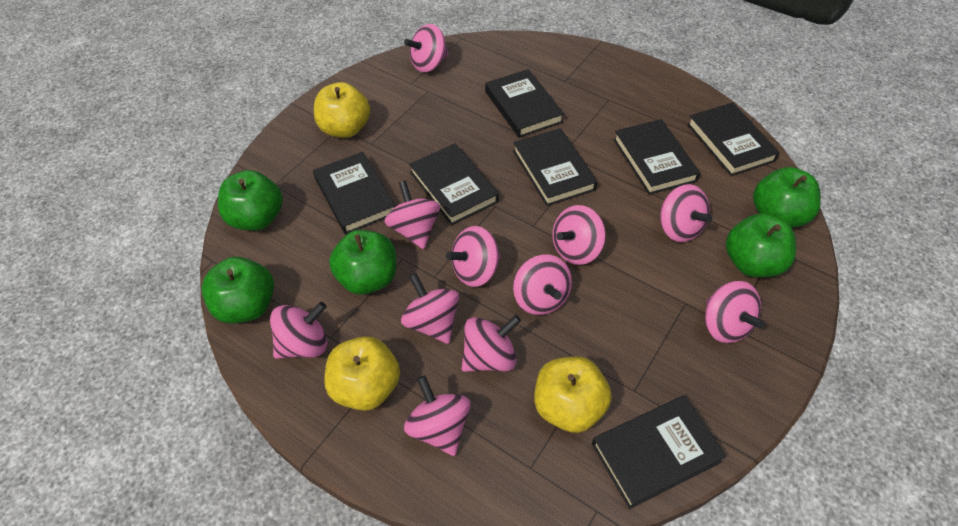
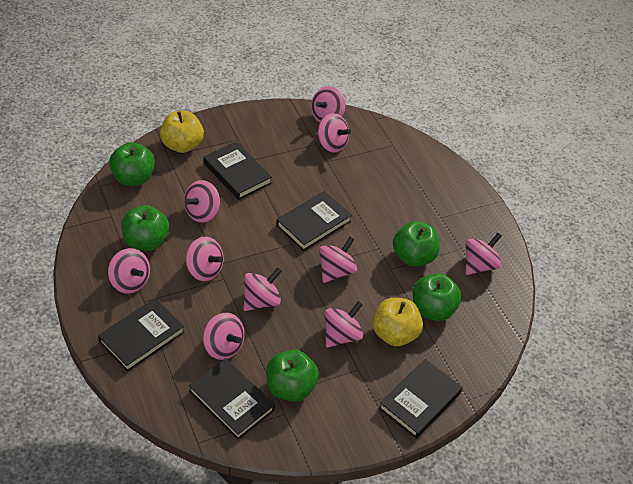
black book: [313,152,396,235] [409,144,499,225] [485,69,564,138] [513,128,597,206] [592,395,727,509] [613,119,700,195] [687,102,780,176] = 7 -> [98,298,185,372] [189,358,275,440] [203,141,272,200] [276,191,352,251] [379,359,463,439] = 5
pink spinning top: [270,302,327,359] [385,180,440,249] [401,273,459,344] [404,24,448,72] [404,375,471,456] [446,226,501,287] [461,315,521,372] [513,255,572,315] [552,205,606,265] [660,184,713,242] [705,281,765,343] = 11 -> [108,248,150,293] [184,180,220,223] [186,237,224,281] [203,313,245,360] [244,267,282,311] [311,86,346,123] [317,113,351,153] [319,237,357,283] [325,301,363,348] [466,233,502,275] = 10
yellow apple: [314,82,370,138] [324,336,400,411] [535,356,612,433] = 3 -> [160,111,204,153] [372,298,423,346] = 2

